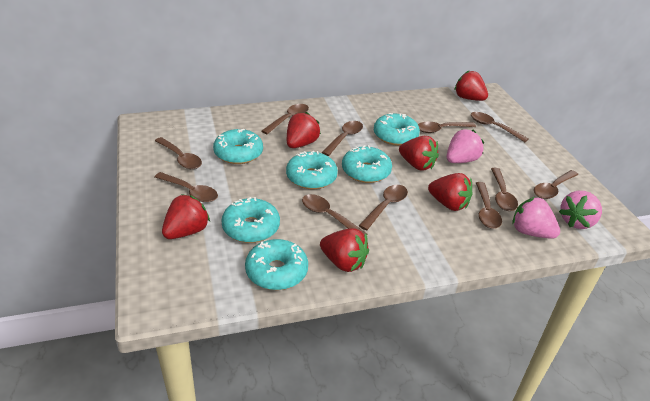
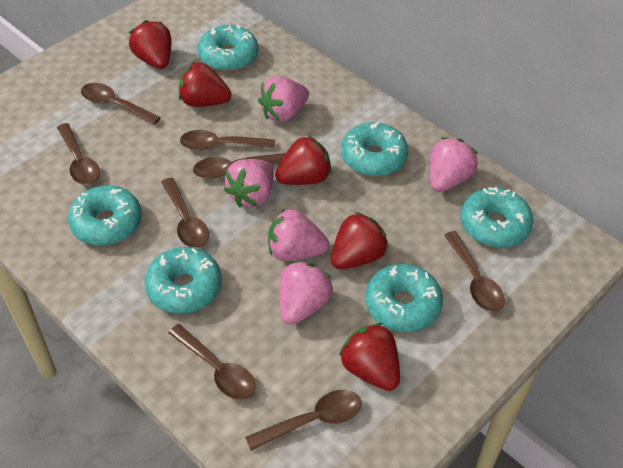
brown spoon: [154,172,218,202] [155,137,202,169] [262,104,309,134] [302,194,367,235] [322,121,363,156] [359,185,408,230] [418,121,476,133] [471,112,529,142] [476,182,502,229] [491,168,518,211] [534,170,578,199] = 11 -> [57,123,100,185] [81,83,161,125] [161,178,209,248] [168,324,256,400] [180,130,275,150] [193,153,286,179] [245,390,362,451] [444,231,505,312] = 8
pink strawberry: [447,129,484,163] [512,197,560,239] [559,191,602,229] = 3 -> [224,159,274,208] [258,76,309,122] [268,209,329,261] [279,261,333,325] [430,137,478,192] = 5
red strawberry: [162,194,210,239] [287,112,321,148] [320,228,369,272] [399,136,439,171] [428,173,472,211] [454,70,488,101] = 6 -> [129,20,171,69] [179,61,231,107] [275,135,332,185] [331,212,389,269] [339,323,400,391] = 5

